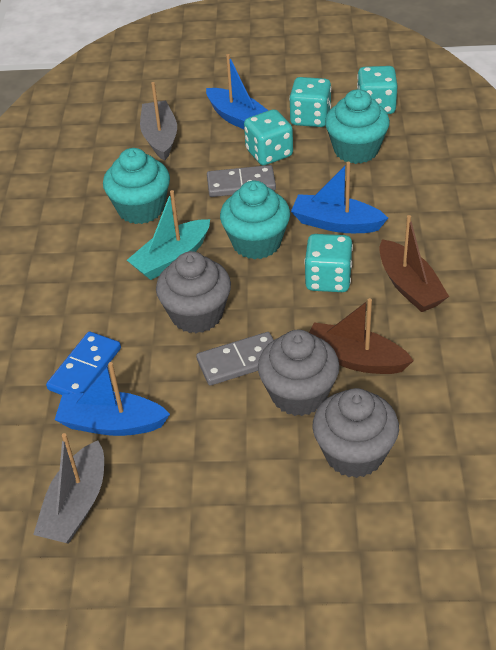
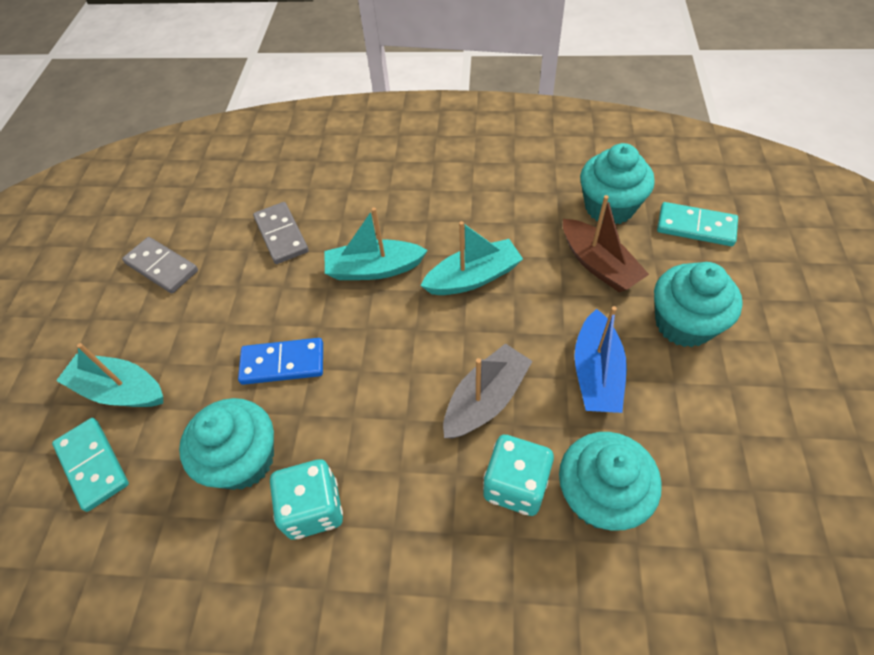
blue boat: [55,362,170,436] [206,54,269,129] [291,162,388,233] = 3 -> [574,306,627,413] = 1
brown boat: [309,298,414,374] [379,215,449,312] = 2 -> [563,195,649,292] = 1
grey boat: [33,433,104,544] [140,82,177,161] = 2 -> [443,343,533,438] = 1
grey cupcake: [156,251,231,333] [258,330,340,416] [312,388,399,478] = 3 -> none = 0
turquoise boat: [127,190,210,280] = 1 -> [56,343,163,407] [325,207,428,280] [420,221,523,295] = 3
turquoise cupcake: [103,148,170,224] [220,180,290,259] [325,89,390,164] = 3 -> [179,398,274,490] [559,432,662,530] [580,143,655,225] [654,262,743,347] = 4
turquoise dice: [244,109,293,165] [289,77,331,127] [304,234,353,292] [357,66,398,114] = 4 -> [270,459,343,539] [483,435,554,516] = 2
turquoise domino: none = 0 -> [52,418,129,512] [657,202,738,246] = 2

